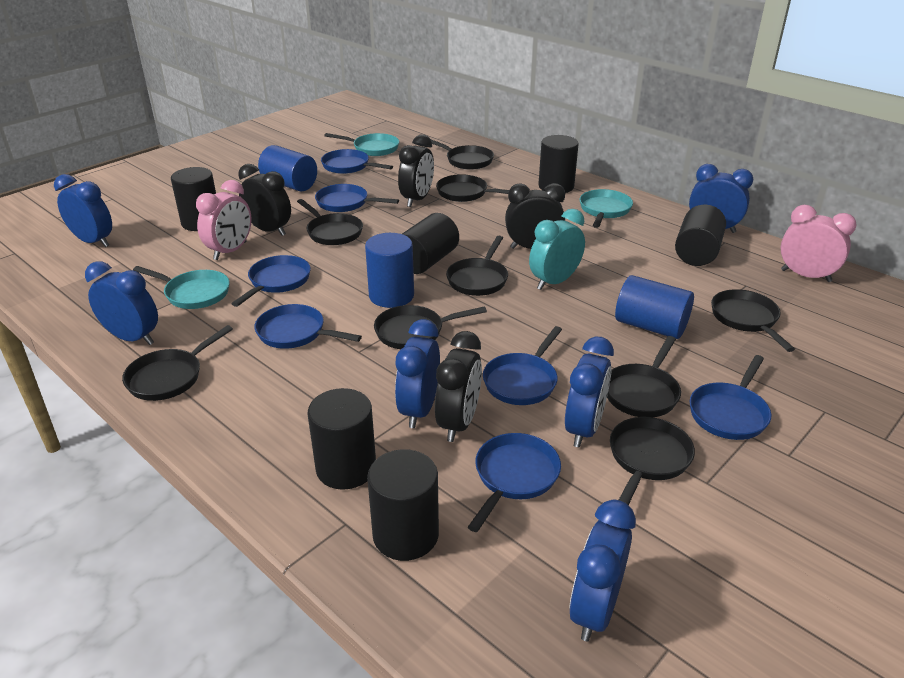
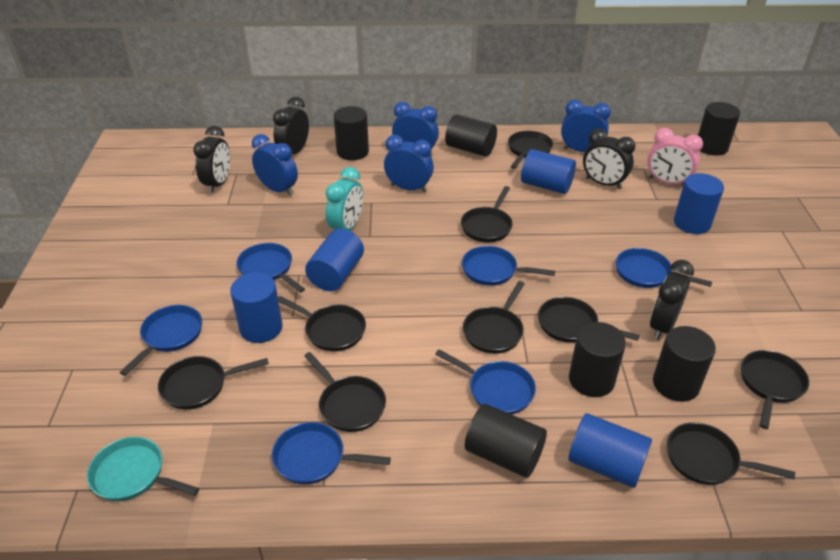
blue clock: [54,174,112,247] [85,261,158,345] [395,319,440,428] [565,337,614,448] [569,500,636,641] [689,164,753,233] = 6 -> [252,134,298,196] [384,135,434,192] [392,102,439,156] [561,100,611,152] = 4
blue cylinder: [258,145,317,192] [365,233,414,308] [615,275,694,339] = 3 -> [230,272,283,343] [305,229,364,291] [521,149,576,194] [569,413,652,488] [674,173,724,234] = 5
blue pan: [232,255,311,307] [255,304,362,349] [315,184,399,212] [321,149,393,174] [468,433,561,532] [483,326,562,405] [689,355,771,440] = 7 -> [119,305,202,376] [237,243,305,293] [272,422,391,484] [435,349,536,415] [462,246,555,286] [616,248,712,288] = 6
pink clock: [196,180,252,260] [780,205,856,282] = 2 -> [647,128,703,185] = 1
turquoise pan: [133,266,230,309] [325,133,399,156] [580,189,633,228] = 3 -> [87,437,199,501] = 1

